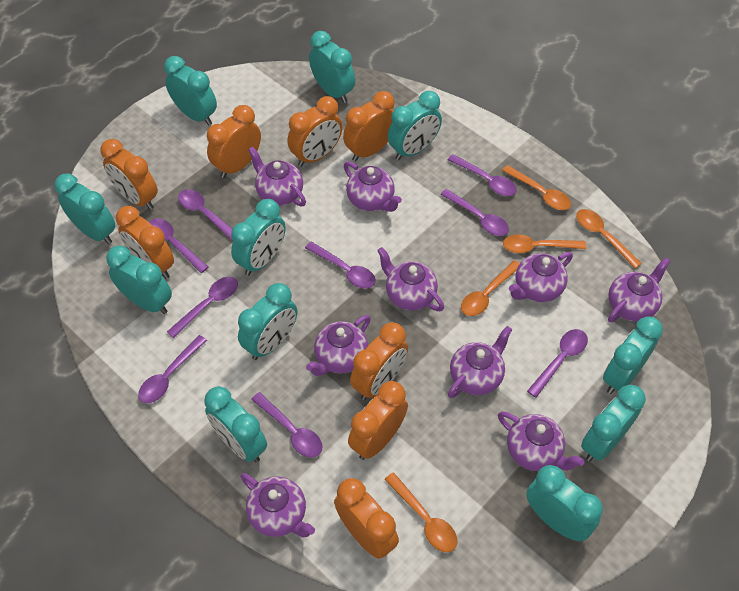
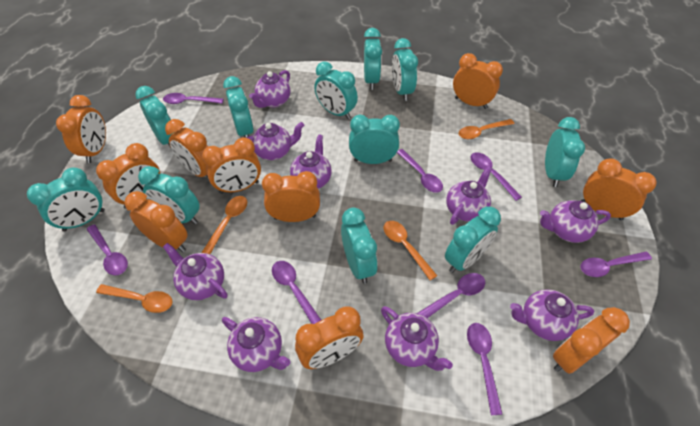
orange clock: [100,139,158,210] [116,206,174,279] [207,105,261,178] [287,96,342,167] [334,478,399,559] [343,91,395,161] [348,381,408,460] [350,322,408,400] = 8 -> [56,95,106,163] [96,143,161,209] [124,191,188,252] [165,119,208,177] [202,137,261,194] [262,171,320,222] [295,307,364,369] [453,53,503,109] [553,307,630,374] [581,158,656,220] = 10
orange spoon: [384,472,457,552] [461,260,520,316] [502,165,571,210] [503,234,587,253] [576,209,642,268] = 5 -> [96,284,172,313] [201,196,247,254] [384,221,437,280] [459,119,514,139] = 4
purple spoon: [138,335,207,403] [149,218,209,273] [167,277,238,338] [178,189,233,241] [251,392,322,458] [305,242,376,289] [441,189,509,236] [448,154,517,196] [527,329,588,398] = 9 -> [86,224,128,275] [163,93,224,104] [272,261,321,324] [397,149,443,193] [417,273,485,318] [467,323,503,415] [471,152,522,201] [580,252,652,277] = 8

